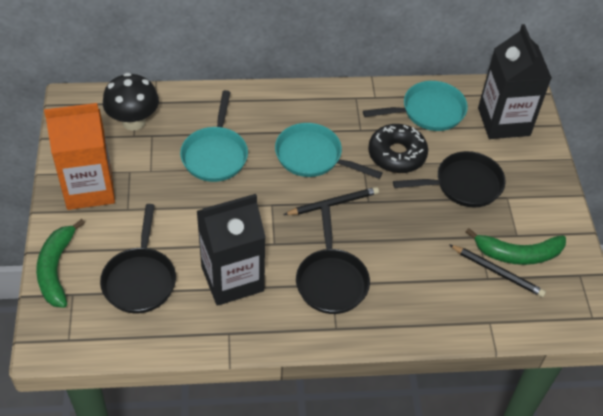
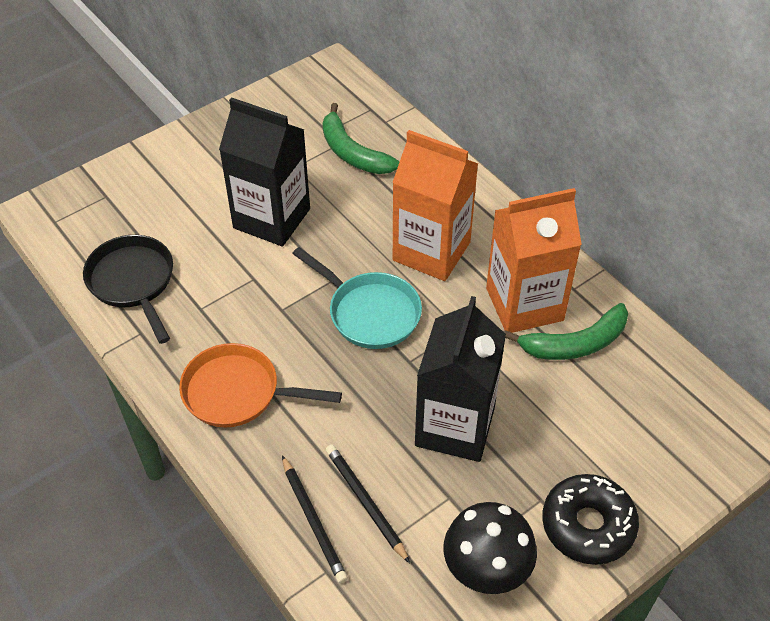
black pan: [100,204,176,313] [296,205,370,314] [393,151,506,207] = 3 -> [83,235,173,344] = 1
orange carton: [44,103,115,210] = 1 -> [392,130,478,281] [486,188,582,333] = 2
orange pan: none = 0 -> [179,343,342,428] = 1
turquoise pan: [180,90,248,182] [275,123,382,179] [363,81,468,131] = 3 -> [292,247,422,349] = 1

